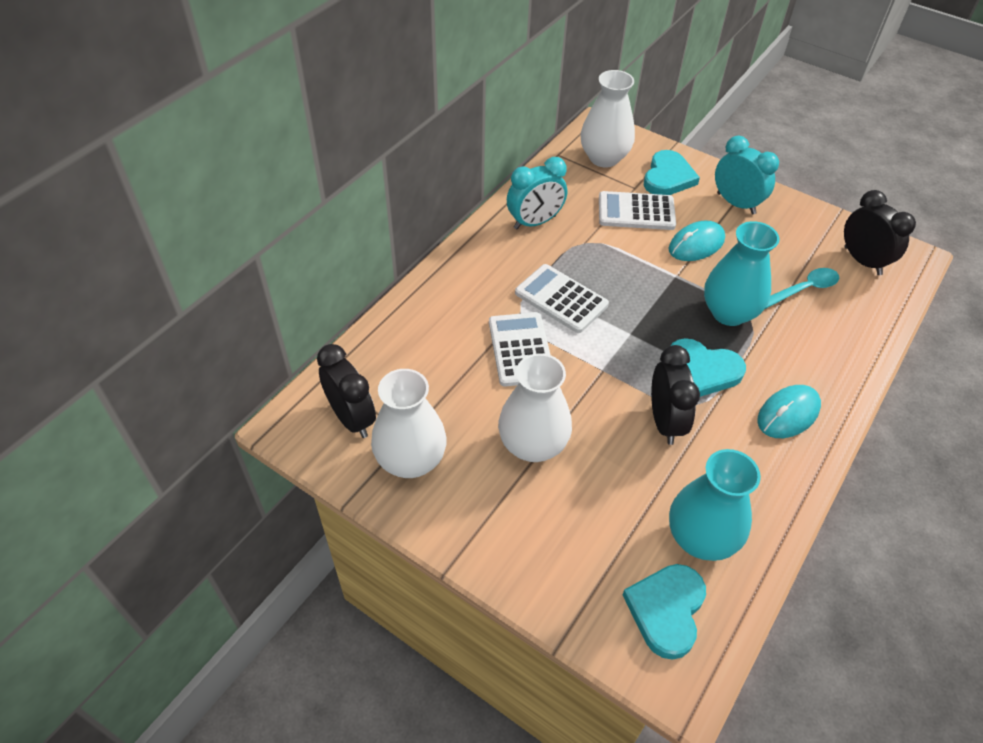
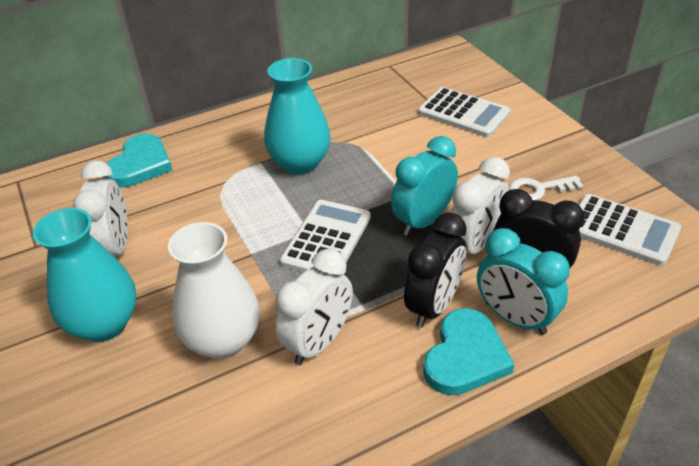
black clock: [317,344,376,438] [651,345,700,445] [844,190,916,275] = 3 -> [404,212,467,327] [493,189,585,268] = 2
turquoise heart: [623,564,706,660] [644,150,700,195] [671,338,746,397] = 3 -> [106,134,172,187] [423,308,515,395] = 2
turquoise mouse: [669,220,725,261] [757,385,821,438] = 2 -> none = 0
turquoise spoon: [765,268,839,309] = 1 -> none = 0
white clock: none = 0 -> [73,161,128,257] [275,249,353,365] [451,157,510,254] = 3
white key: none = 0 -> [509,176,583,200] = 1
white vase: [371,369,447,478] [498,353,572,462] [581,70,635,168] = 3 -> [168,222,260,359] = 1

